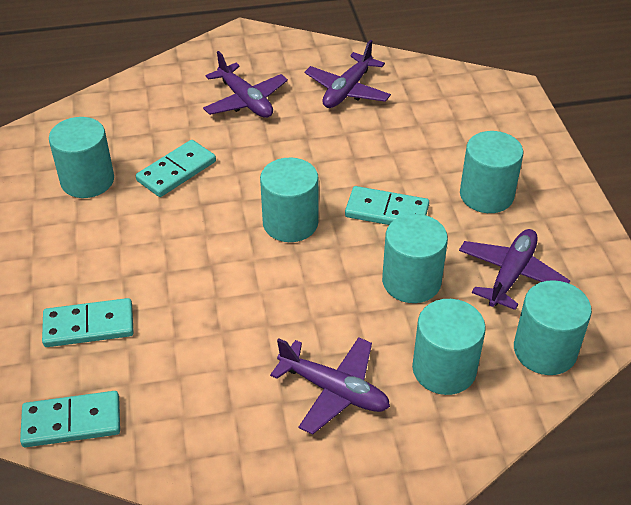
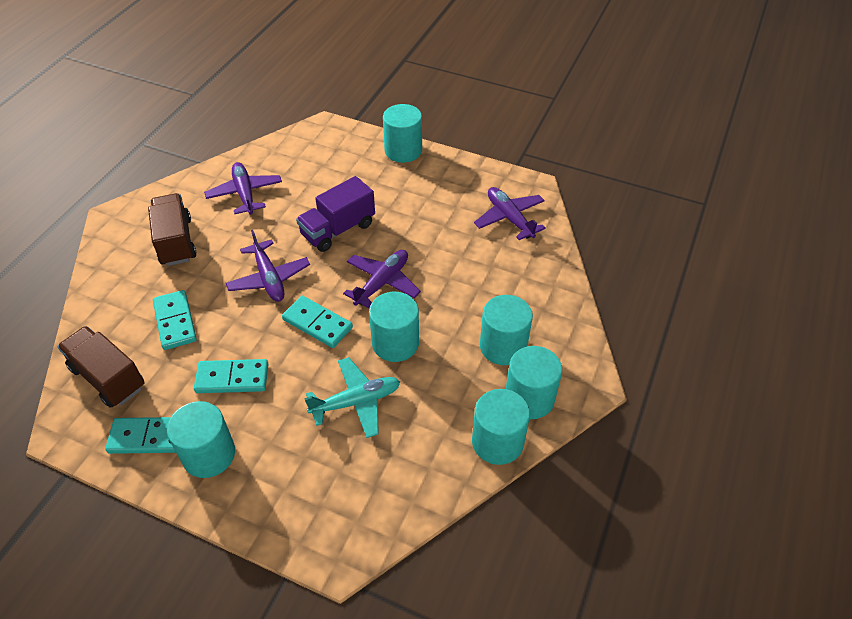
brown truck: none = 0 -> [57,326,144,408] [148,193,196,266] = 2
purple truck: none = 0 -> [296,176,375,252] = 1
turquoise plane: none = 0 -> [304,357,400,438] = 1

